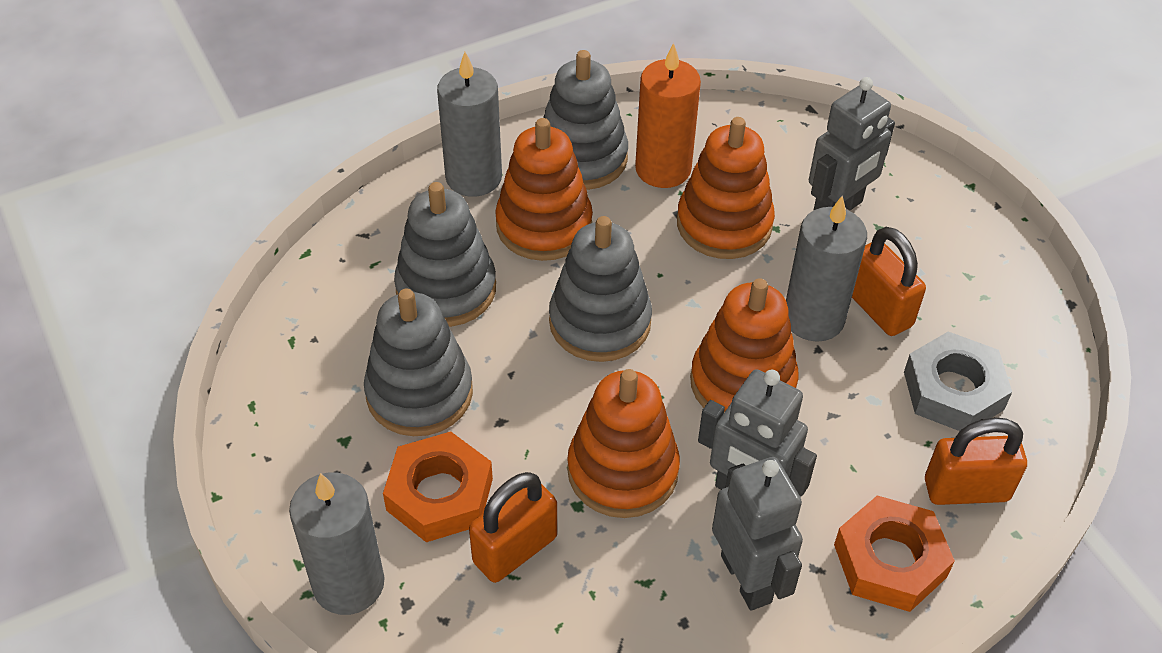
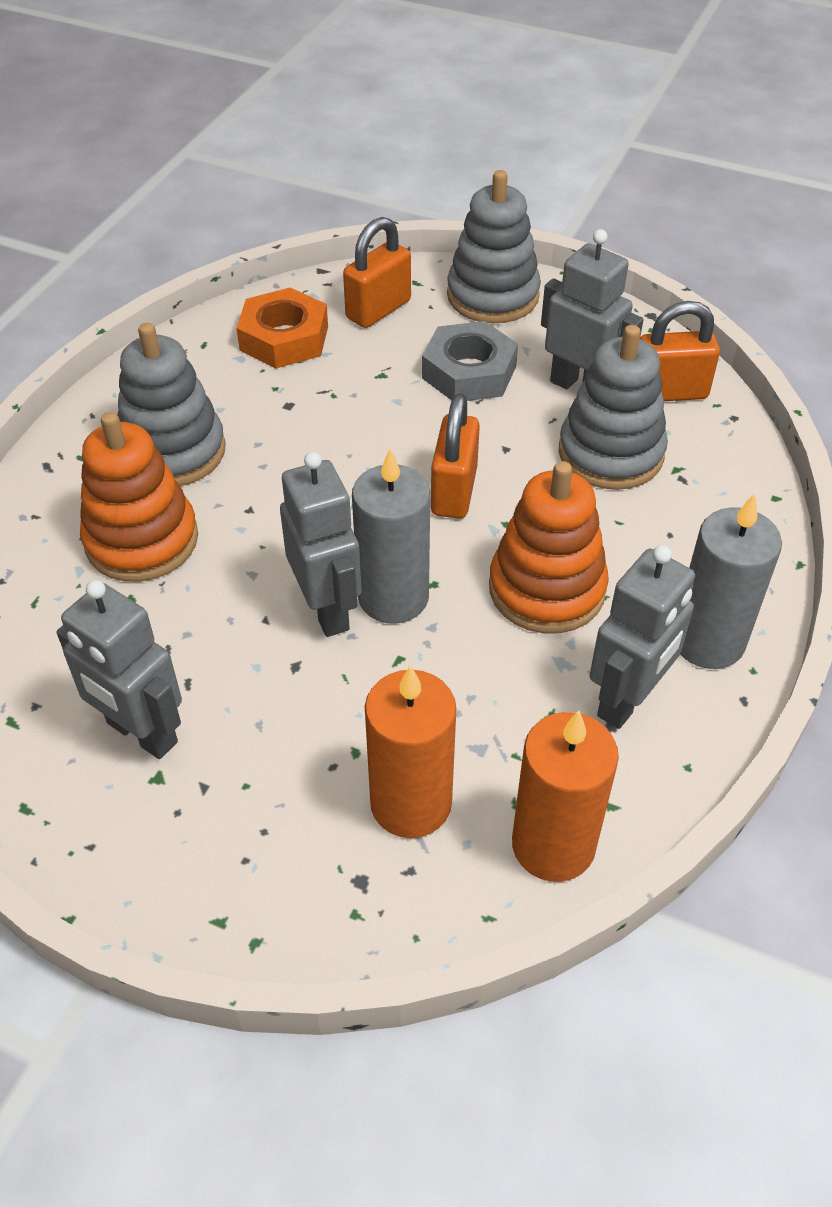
grey candle: [289,473,385,615] [437,52,502,197] [786,196,867,342] = 3 -> [352,448,430,624] [680,493,782,669] = 2
grey robot: [698,369,817,496] [712,457,803,611] [809,77,895,211] = 3 -> [56,580,182,759] [280,452,362,637] [541,229,644,389] [590,545,695,729] = 4
grey stacking toy: [364,289,473,436] [394,182,496,327] [543,50,628,190] [549,216,652,362] = 4 -> [117,323,226,486] [447,170,541,324] [559,325,668,490] = 3
orange candle: [635,43,701,188] = 1 -> [365,665,456,838] [512,711,619,882] = 2
orange nut: [383,432,493,542] [834,495,955,612] = 2 -> [237,287,328,368] = 1
orange stacking toy: [495,118,593,261] [567,369,680,518] [677,117,775,259] [690,278,799,412] = 4 -> [80,412,198,582] [489,461,609,634] = 2

